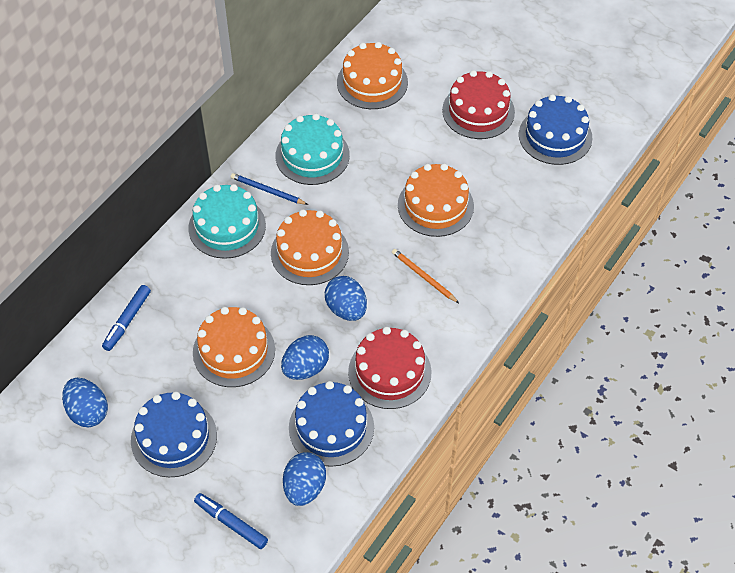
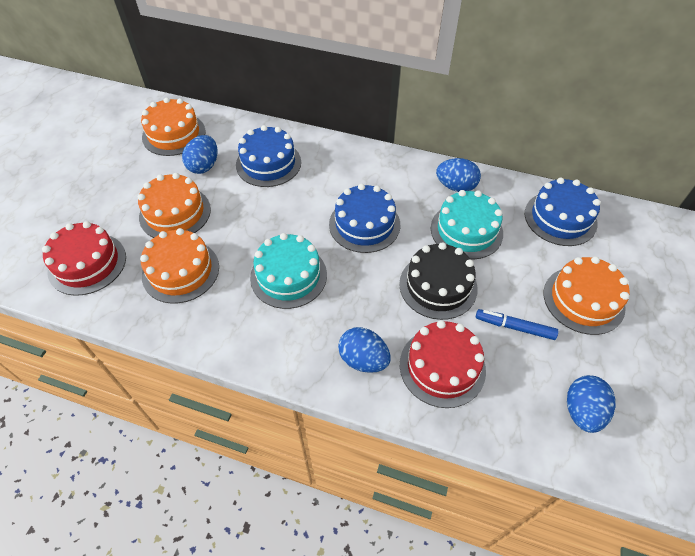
black cake: none = 0 -> [399,242,478,320] = 1
blue marker: [102,285,151,351] [194,493,268,549] = 2 -> [476,309,558,340] = 1
blue pencil: [231,173,308,205] = 1 -> none = 0
orange pencil: [392,249,459,303] = 1 -> none = 0

